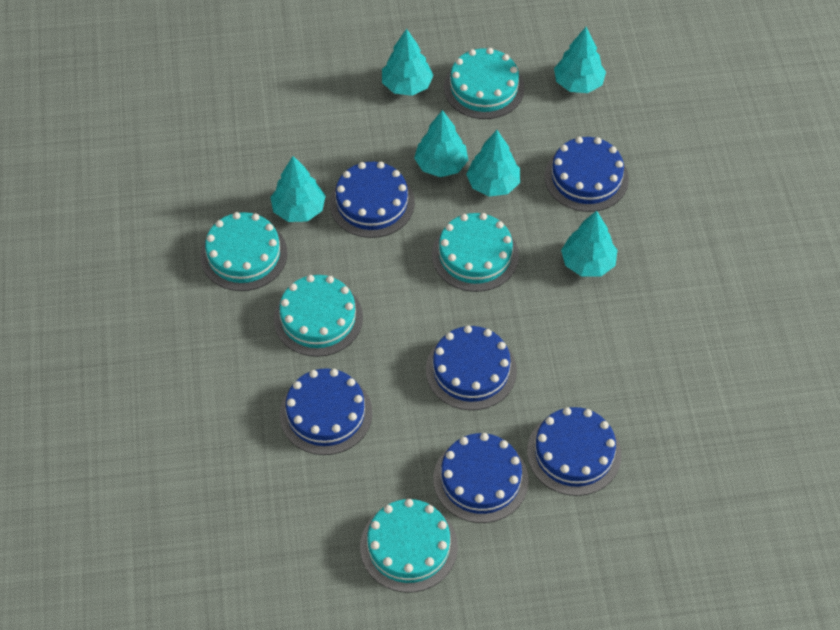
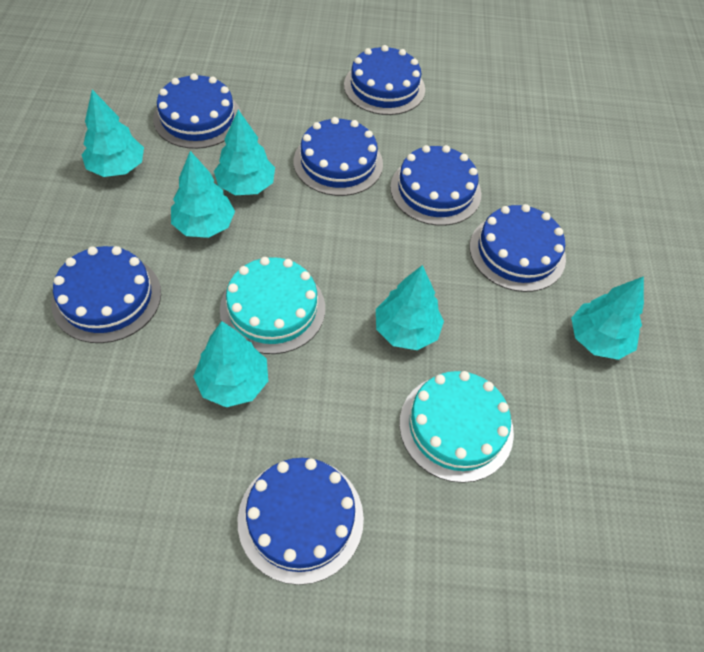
blue cake: [280,368,372,455] [330,162,415,238] [426,325,517,410] [433,433,529,523] [527,407,621,496] [545,137,629,212] = 6 -> [51,246,161,343] [153,73,241,149] [238,458,364,585] [294,117,383,196] [344,45,425,115] [390,145,481,226] [470,204,566,292] = 7
turquoise cake: [200,212,287,291] [274,275,363,357] [360,499,458,592] [432,213,519,292] [444,48,525,119] = 5 -> [220,257,325,354] [399,371,514,483] = 2

